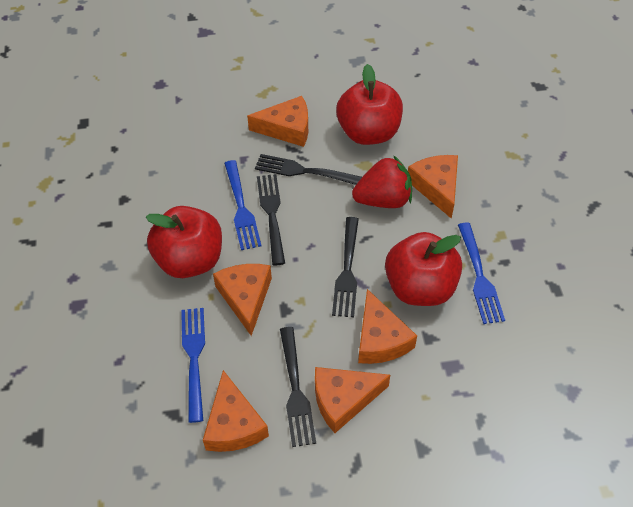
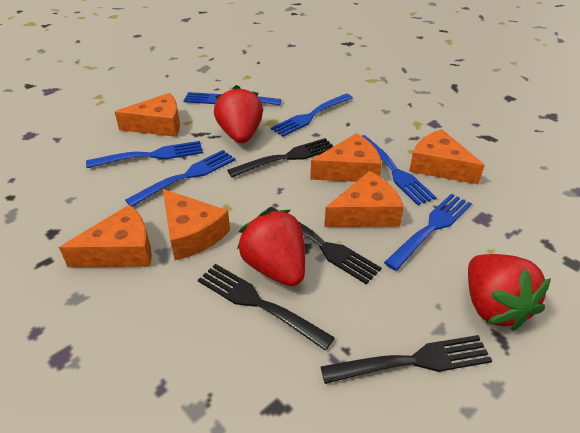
blue fork: [181,308,205,423] [224,160,261,250] [458,222,505,324] = 3 -> [86,141,203,168] [125,150,235,207] [183,92,281,105] [271,94,353,137] [362,135,437,205] [384,193,472,271] = 6
red apple: [146,206,222,278] [336,64,403,145] [385,232,462,306] = 3 -> none = 0
red strawberry: [352,155,412,208] = 1 -> [214,85,263,143] [237,210,305,286] [468,254,551,331] = 3

